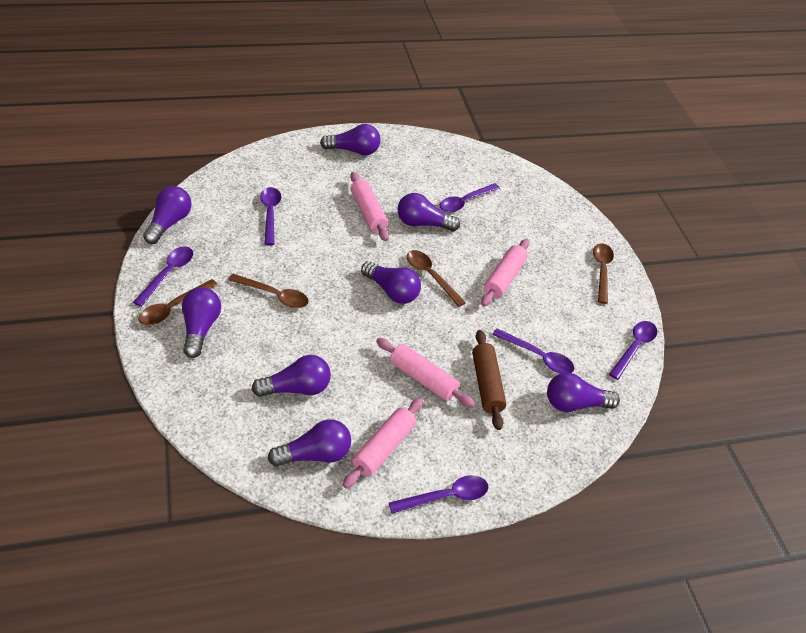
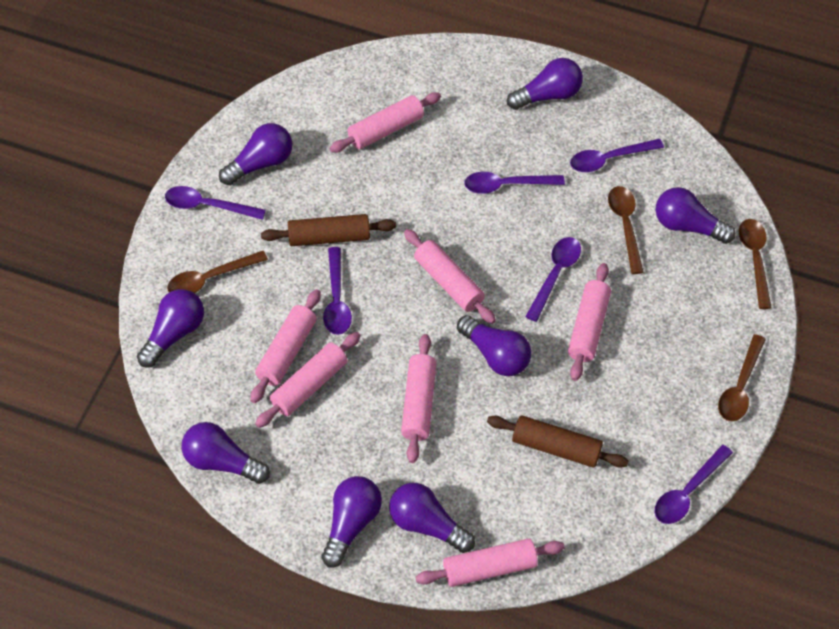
brown rolling pin: [472,330,506,430] = 1 -> [261,214,396,246] [487,415,629,468] = 2
pink rolling pin: [343,398,423,489] [350,172,389,241] [376,338,475,408] [481,239,529,306] = 4 -> [250,289,321,403] [255,332,361,428] [330,92,441,153] [401,334,437,463] [404,229,496,324] [415,538,564,587] [568,263,611,381] = 7

